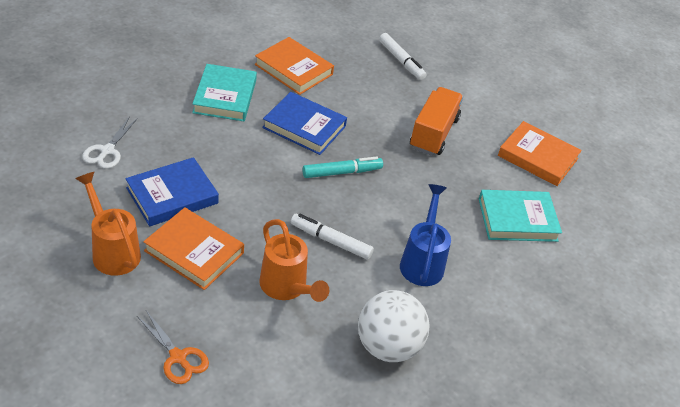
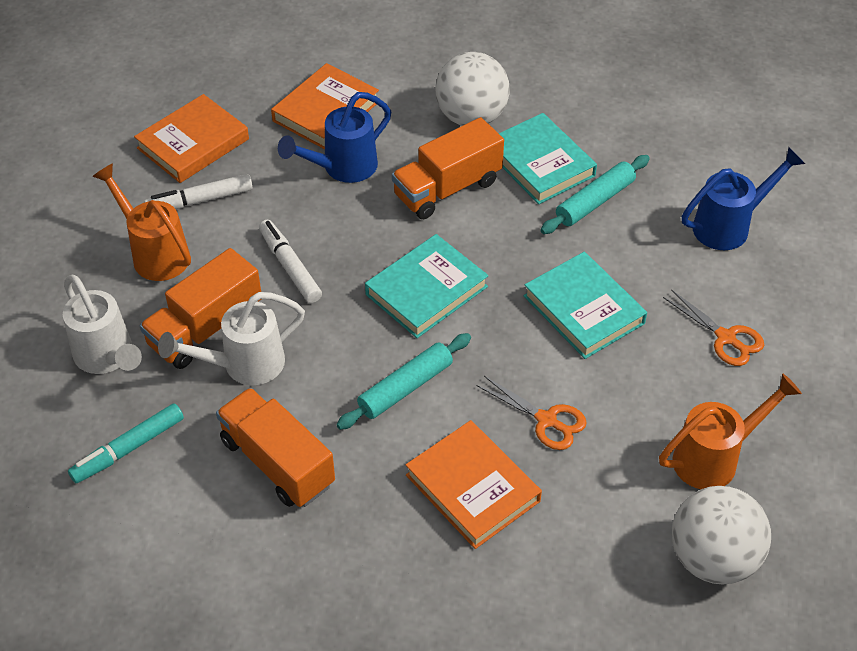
blue book: [126,157,219,226] [262,92,347,155] = 2 -> none = 0
blue watering can: [400,184,451,286] = 1 -> [278,92,391,183] [682,147,805,250] = 2
orange scissors: [137,311,209,384] = 1 -> [476,376,587,450] [663,289,764,366] = 2
orange truck: [410,87,463,156] = 1 -> [140,248,261,369] [216,388,335,507] [392,117,504,219] = 3
turquoise book: [192,64,257,121] [479,190,562,242] = 2 -> [365,234,489,338] [499,113,597,204] [524,252,647,359] = 3
turquoise rolling pin: none = 0 -> [336,333,471,430] [540,155,650,234] = 2
white ball: [358,290,429,362] = 1 -> [435,52,510,126] [672,486,771,585] = 2
white scissors: [82,116,138,169] = 1 -> none = 0
white watering can: none = 0 -> [63,275,142,374] [158,292,305,385] = 2

